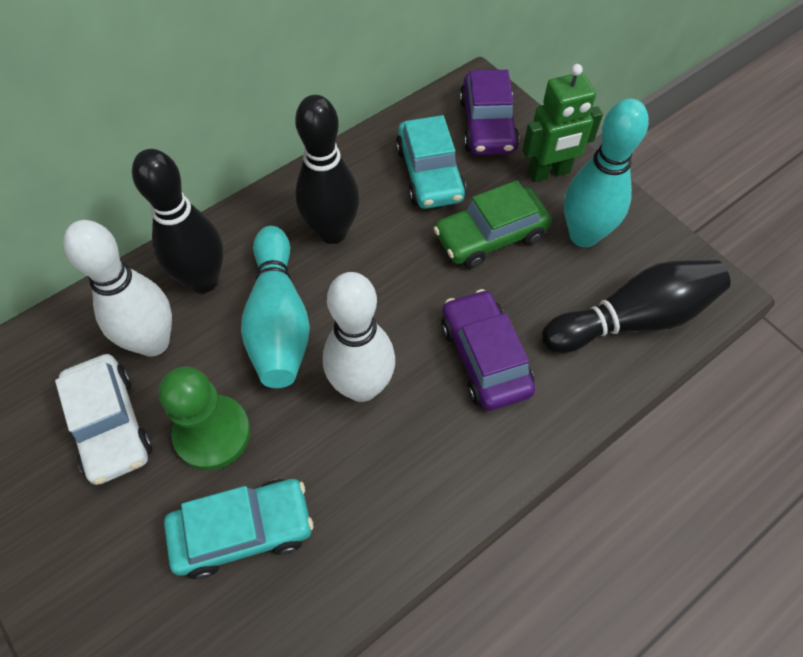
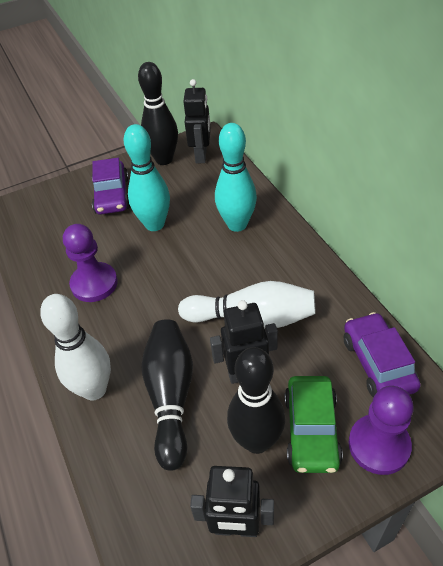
black robot: none = 0 -> [183,79,211,163] [190,466,274,537] [210,300,278,384] = 3
green pawn: [158,367,251,470] = 1 -> none = 0
green robot: [522,64,603,182] = 1 -> none = 0
purple pawn: none = 0 -> [63,224,118,302] [349,386,414,475] = 2
turquoise car: [164,479,313,579] [396,115,466,209] = 2 -> none = 0
white car: [55,354,152,485] = 1 -> none = 0

